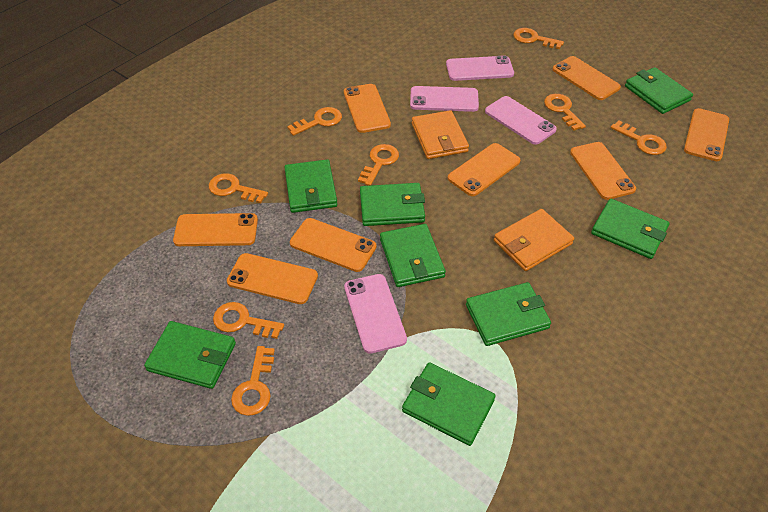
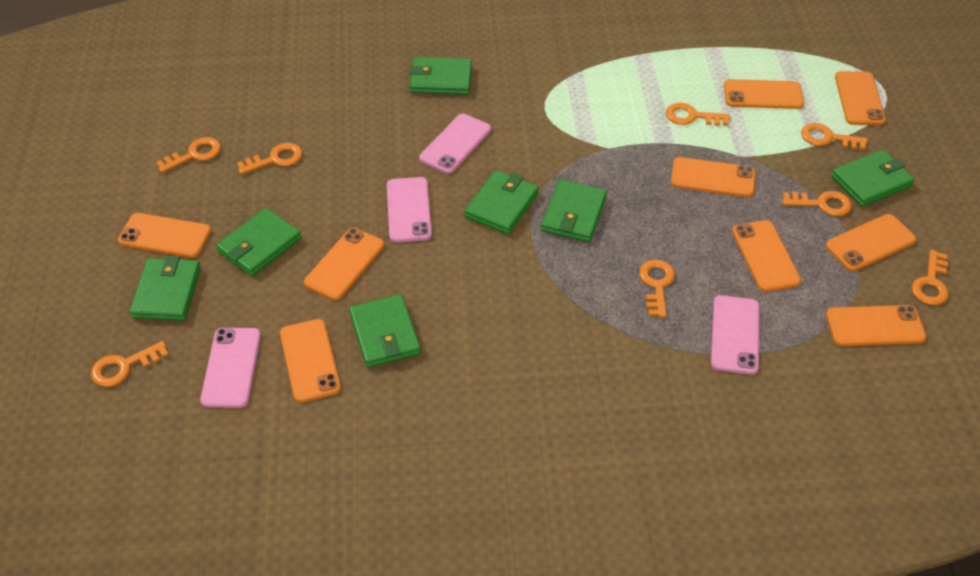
green wallet: [144,321,236,389] [284,159,337,213] [360,183,425,226] [380,224,446,287] [402,362,496,446] [466,282,551,346] [591,199,669,259] [625,67,693,114] = 8 -> [130,256,201,321] [216,208,301,276] [349,294,421,368] [409,57,472,95] [464,170,539,234] [541,180,607,242] [831,150,915,207] = 7
orange phone: [173,213,258,246] [227,253,318,304] [290,218,376,272] [344,84,391,133] [448,143,521,196] [552,56,621,100] [570,142,636,200] [684,108,729,161] = 8 -> [118,213,212,258] [280,319,341,403] [304,228,384,300] [671,157,756,197] [724,79,804,109] [732,220,801,292] [826,214,916,271] [826,305,926,346] [835,71,886,125] = 9
orange wallet: [412,110,469,159] [494,209,574,271] = 2 -> none = 0

